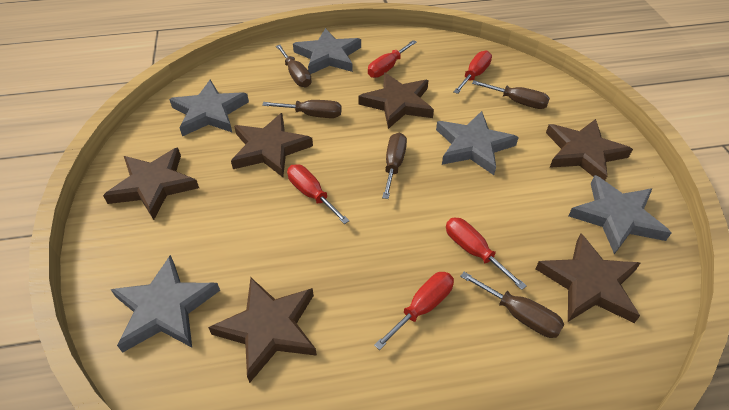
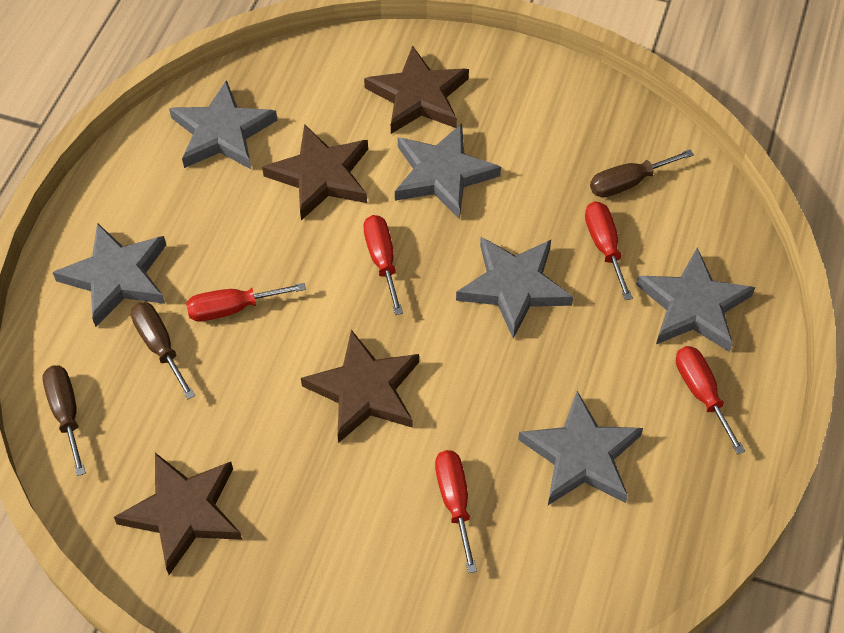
brown screwdriver: [262,100,342,118] [276,45,312,87] [382,133,407,199] [460,272,564,338] [472,80,550,109] = 5 -> [42,366,86,476] [131,302,195,399] [590,149,694,198] = 3
brown star: [103,148,199,220] [208,278,317,383] [231,113,313,177] [358,73,434,129] [536,233,640,323] [546,119,633,181] = 6 -> [114,453,242,575] [262,124,368,221] [301,330,419,443] [364,45,469,134] = 4
grey star: [111,255,220,353] [169,80,249,136] [293,28,361,74] [436,111,519,175] [568,175,671,254] = 5 -> [53,223,166,327] [169,80,277,169] [395,123,501,220] [456,237,574,339] [518,391,643,505] [636,248,755,352] = 6

